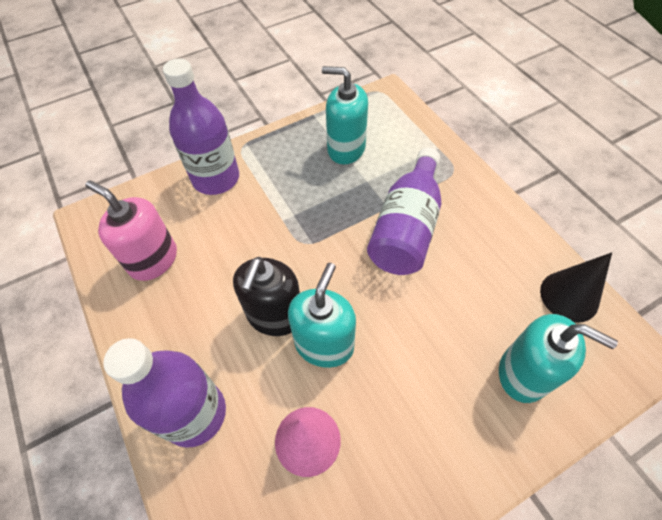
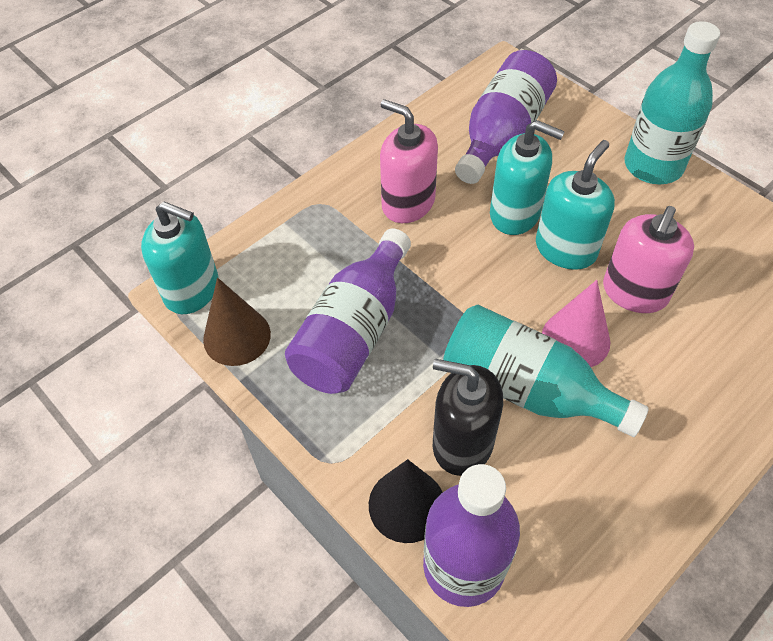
brown cone: none = 0 -> [203,278,271,366] = 1
pink soap dispenser: [85,180,177,281] = 1 -> [380,99,438,223] [603,206,694,313] = 2
turquoise bottle: none = 0 -> [443,305,649,437] [625,21,720,184] = 2

